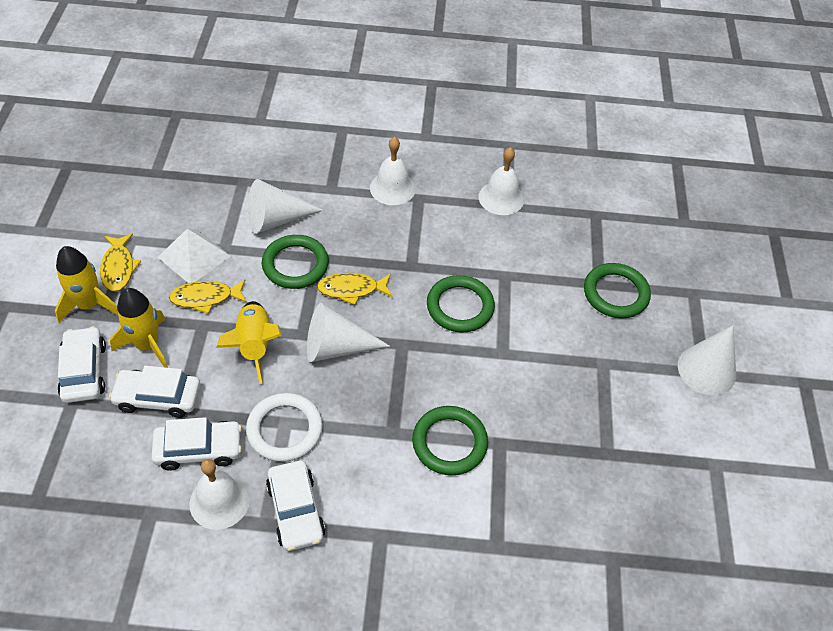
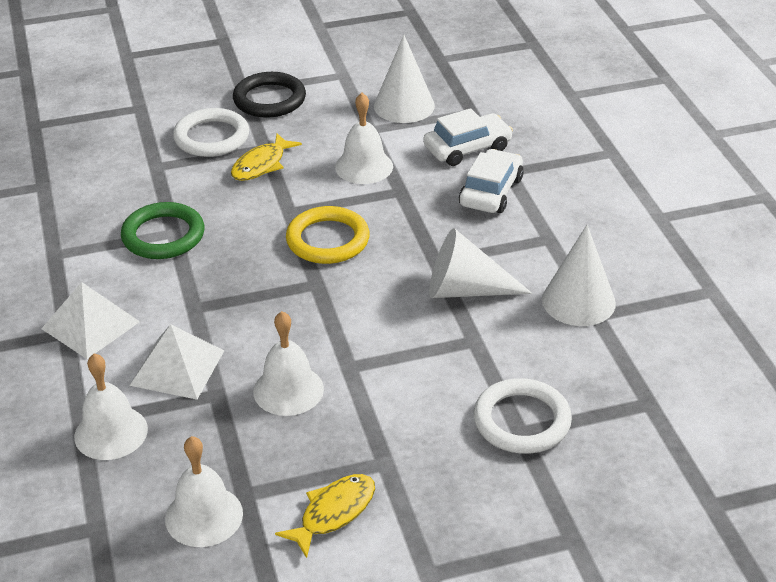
black ring: none = 0 -> [233,72,306,118] = 1
green ring: [262,235,329,289] [412,406,488,475] [427,275,495,333] [584,263,651,318] = 4 -> [121,202,204,259] = 1
white bell: [189,459,250,530] [370,137,416,205] [479,147,524,215] = 3 -> [74,353,148,460] [165,436,243,547] [253,311,324,416] [335,93,393,184] = 4
white car: [58,326,106,403] [109,366,200,418] [151,417,242,471] [266,460,325,551] = 4 -> [423,108,513,166] [459,149,524,213] = 2
white pyramid: [158,229,231,283] = 1 -> [41,282,140,359] [130,324,224,400] = 2
white ring: [246,393,323,462] = 1 -> [173,108,249,157] [474,378,572,454] = 2
yellow fish: [100,234,141,292] [169,279,247,314] [317,273,392,305] = 3 -> [231,133,302,181] [275,474,375,558] = 2
yellow ring: none = 0 -> [286,206,370,264] = 1
yellow rocket: [55,246,118,323] [110,288,168,368] [216,301,282,384] = 3 -> none = 0

